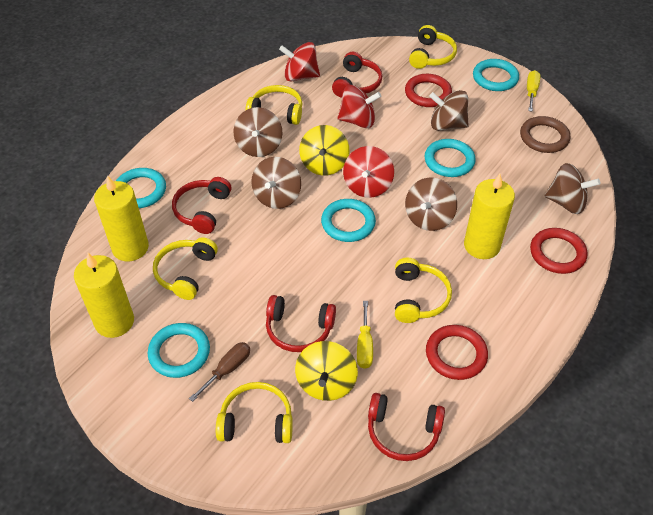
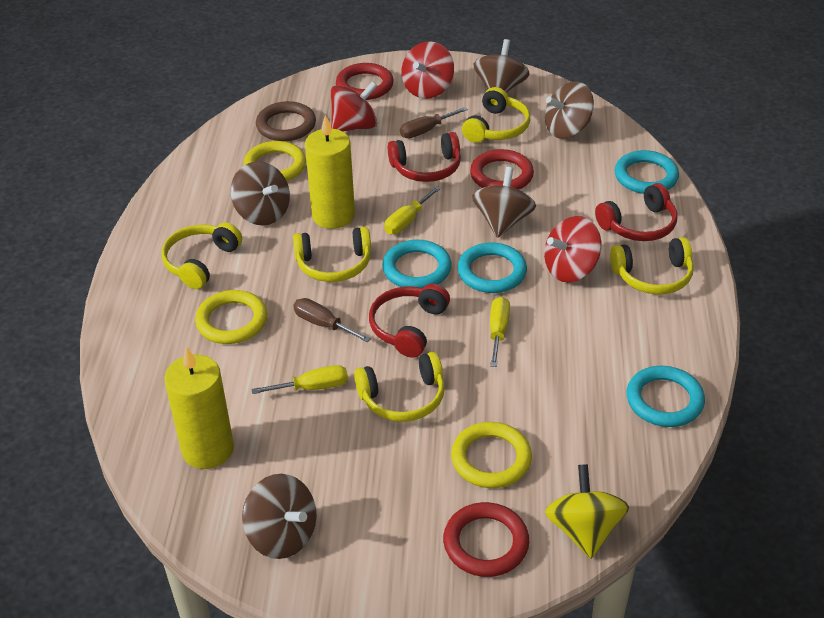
brown screwdriver: [189,342,250,402] = 1 -> [293,298,371,342] [400,107,468,138] = 2
red headphones: [172,177,232,234] [266,295,336,352] [332,52,382,98] [368,393,445,461] = 4 -> [369,284,450,358] [388,132,461,182] [595,183,677,241] = 3
turquoise ring: [116,168,166,208] [148,323,210,378] [321,199,376,242] [425,139,476,177] [473,59,519,91] = 5 -> [382,240,452,288] [458,242,527,293] [615,150,679,194] [627,366,705,427] = 4
yellow candle: [74,253,134,338] [94,175,149,262] [464,174,515,259] = 3 -> [164,347,234,469] [305,115,355,229] = 2
yellow ring: none = 0 -> [195,290,267,344] [243,141,306,181] [451,422,532,488] = 3
yellow screwdriver: [357,301,373,369] [527,70,540,112] = 2 -> [251,365,348,394] [384,186,441,234] [490,297,510,367] = 3
yellow spinning top: [295,341,358,401] [299,125,349,176] = 2 -> [545,464,629,559] = 1

